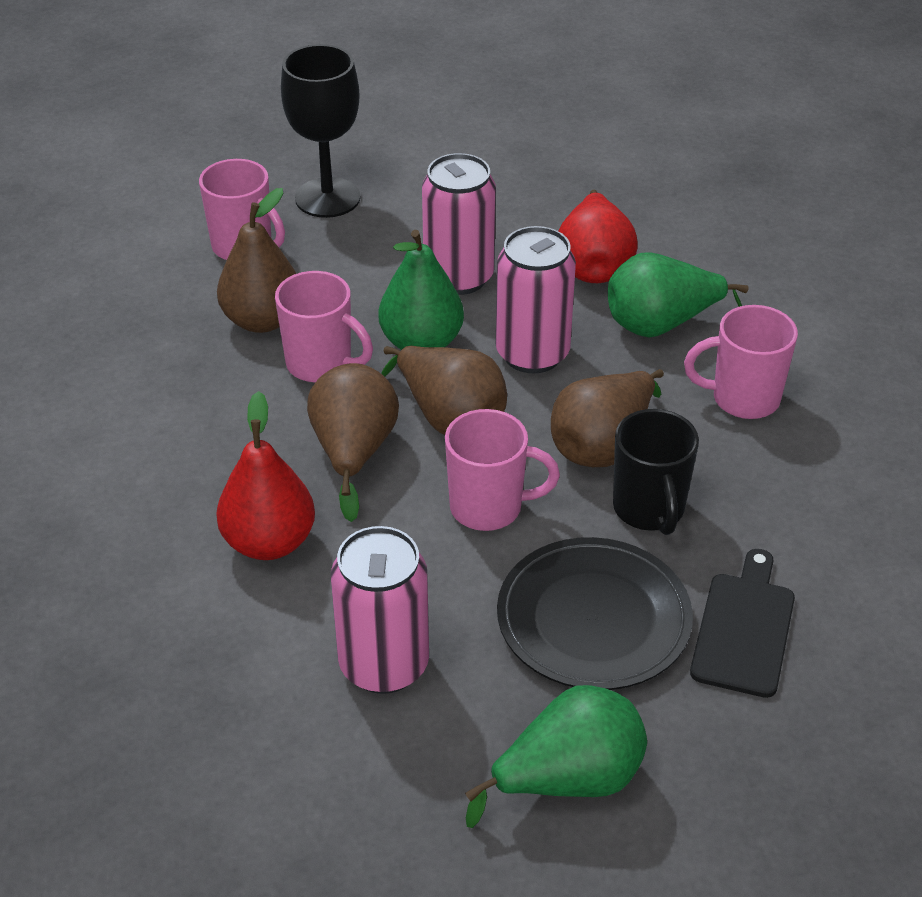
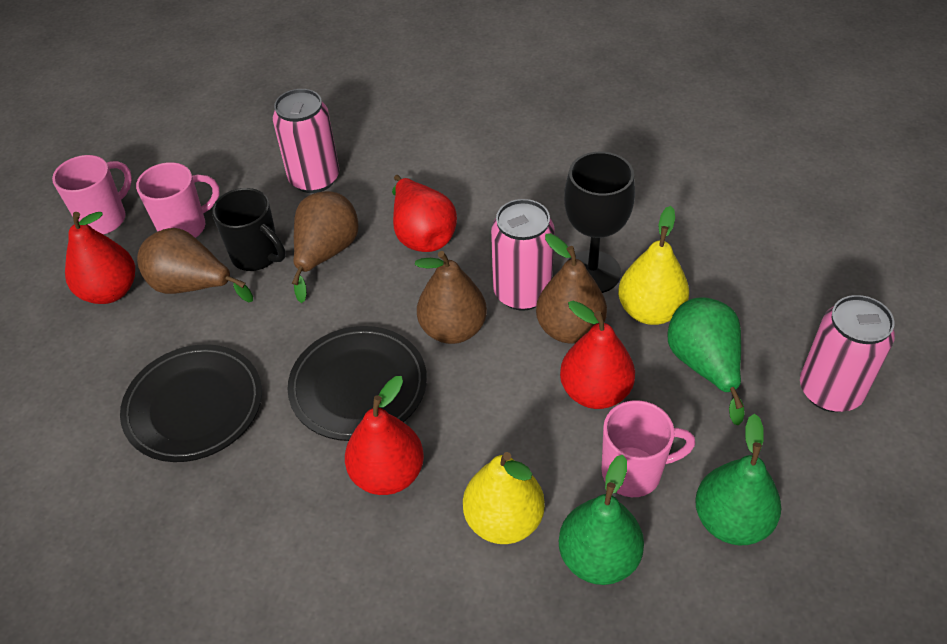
black cutting board: [690,549,795,698] = 1 -> none = 0
black plate: [497,537,693,690] = 1 -> [120,344,262,462] [287,326,427,441] = 2
pink mug: [199,159,285,260] [275,271,373,383] [445,409,560,531] [684,305,798,419] = 4 -> [52,155,132,235] [136,162,220,238] [602,400,695,497] = 3
red pear: [216,391,315,560] [559,190,638,283] = 2 -> [65,212,135,304] [345,376,424,495] [392,175,457,252] [560,301,635,409] = 4
yellow pear: none = 0 -> [463,452,545,544] [618,206,689,325] = 2

